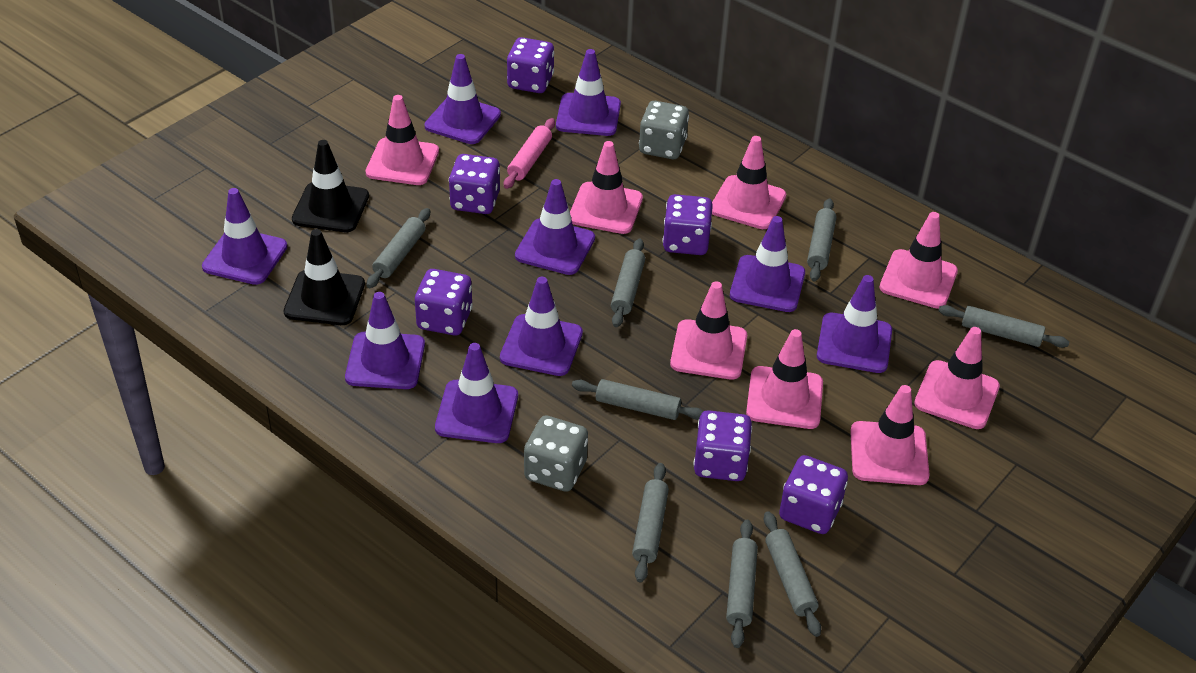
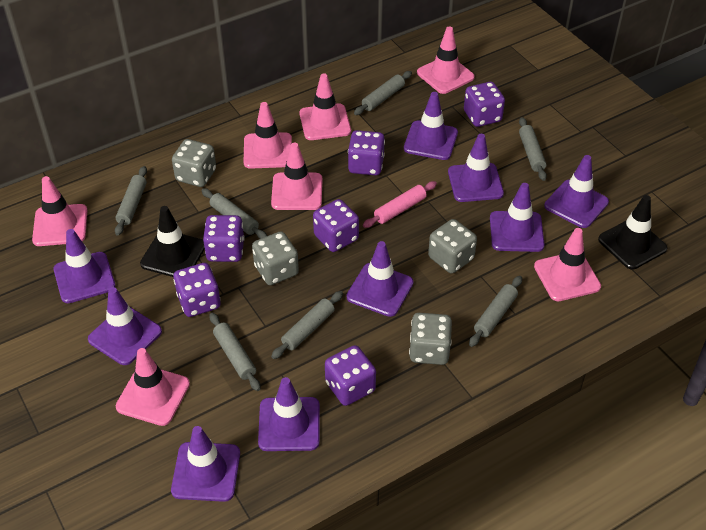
grey dice: [524,415,588,492] [639,101,689,159] = 2 -> [172,139,216,187] [252,231,299,285] [409,313,452,365] [428,219,477,273] = 4
grey rolling pin: [367,208,430,288] [572,379,704,420] [611,239,645,327] [632,463,669,583] [726,520,758,648] [764,511,821,637] [807,198,836,281] [938,305,1069,348] = 8 -> [115,166,147,236] [201,188,267,239] [210,313,260,391] [271,291,343,359] [354,71,412,115] [469,276,522,347] [519,117,547,181] = 7
pink traffic cone: [366,95,439,185] [570,141,643,234] [670,281,747,380] [712,136,786,229] [746,329,823,429] [850,385,930,485] [880,212,958,309] [914,327,1000,429] = 8 -> [32,176,88,246] [116,348,190,426] [244,102,292,169] [271,143,323,210] [299,73,351,140] [417,27,475,94] [534,228,601,301] = 7

